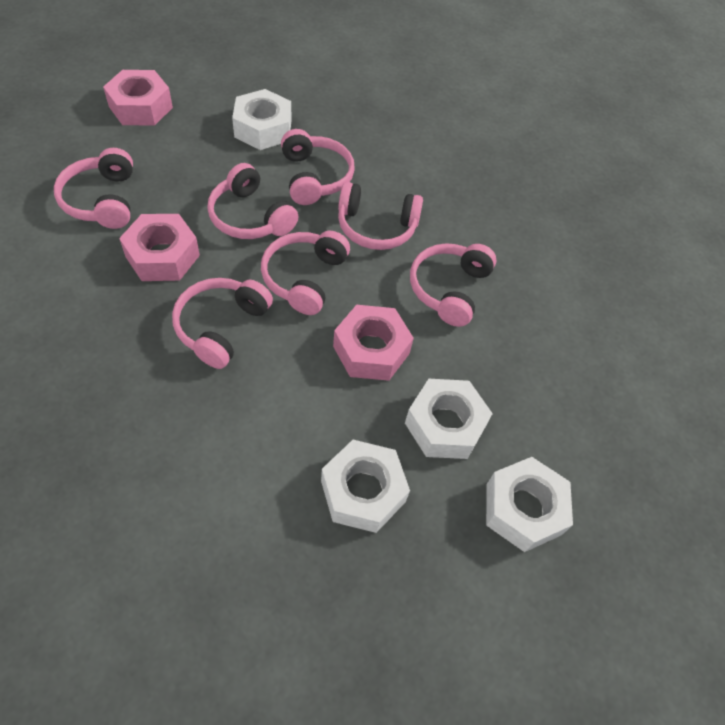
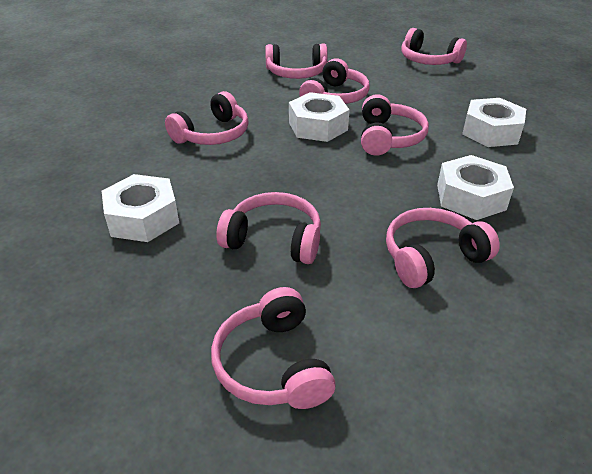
pink headphones: [54,148,133,229] [172,278,273,369] [207,163,299,239] [261,231,350,315] [281,129,355,205] [338,182,423,250] [410,243,497,327] = 7 -> [165,91,249,145] [211,287,336,409] [216,192,321,264] [265,44,328,79] [299,58,369,104] [361,94,429,156] [386,208,500,288] [401,28,467,65] = 8
pink nut: [103,70,173,125] [119,214,200,281] [333,305,414,381] = 3 -> none = 0

